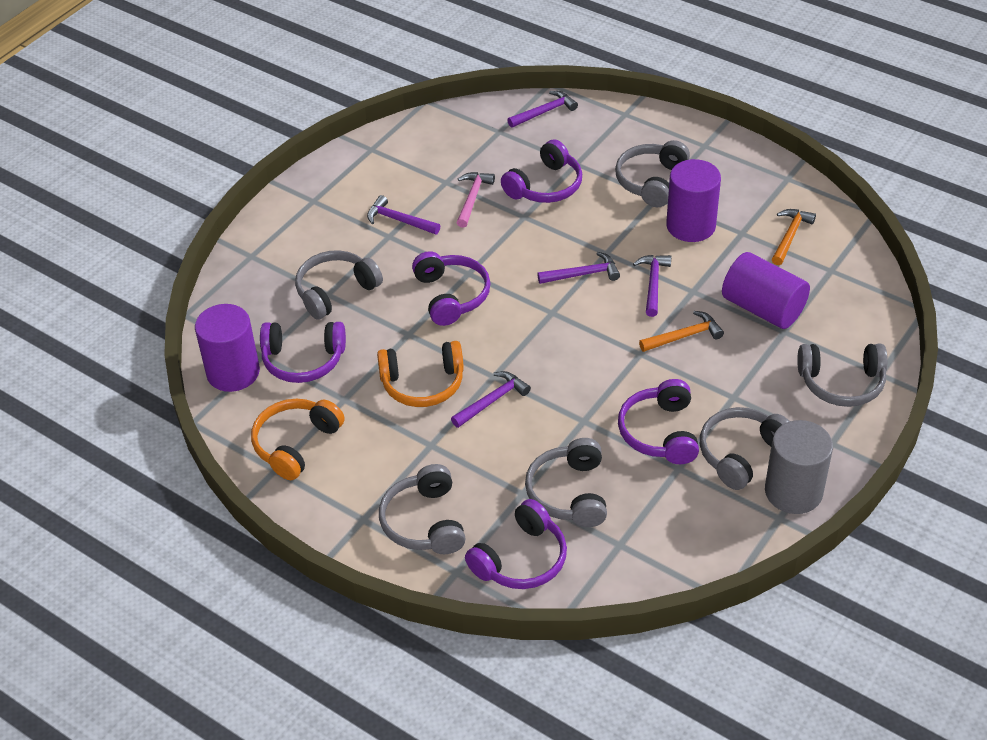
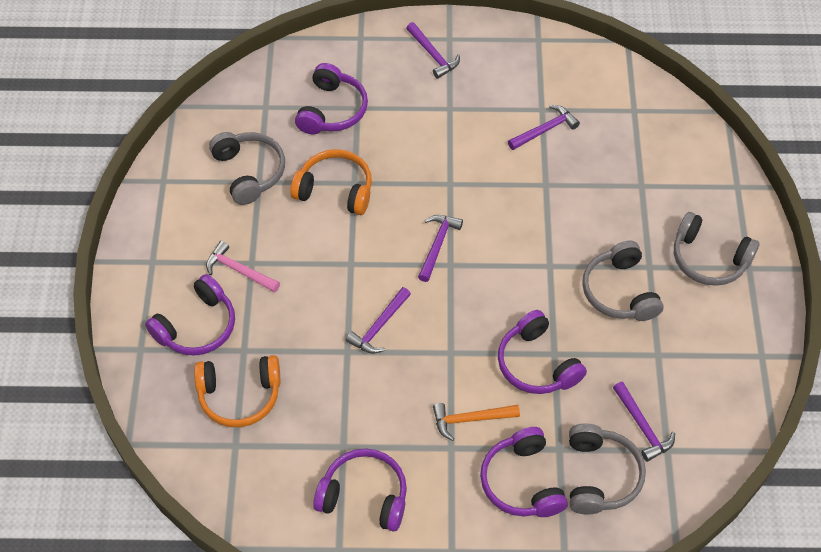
grey cylinder: [765,420,833,514] = 1 -> none = 0
grey headphones: [295,250,383,320] [379,464,466,554] [525,438,607,527] [615,140,690,207] [700,407,790,490] [797,344,888,407] = 6 -> [209,132,285,205] [569,423,646,515] [582,241,664,321] [674,212,760,286] = 4
orange hammer: [639,311,724,352] [772,209,816,265] = 2 -> [433,403,520,441] = 1
purple cylinder: [195,304,260,392] [666,159,721,242] [722,252,810,329] = 3 -> none = 0

